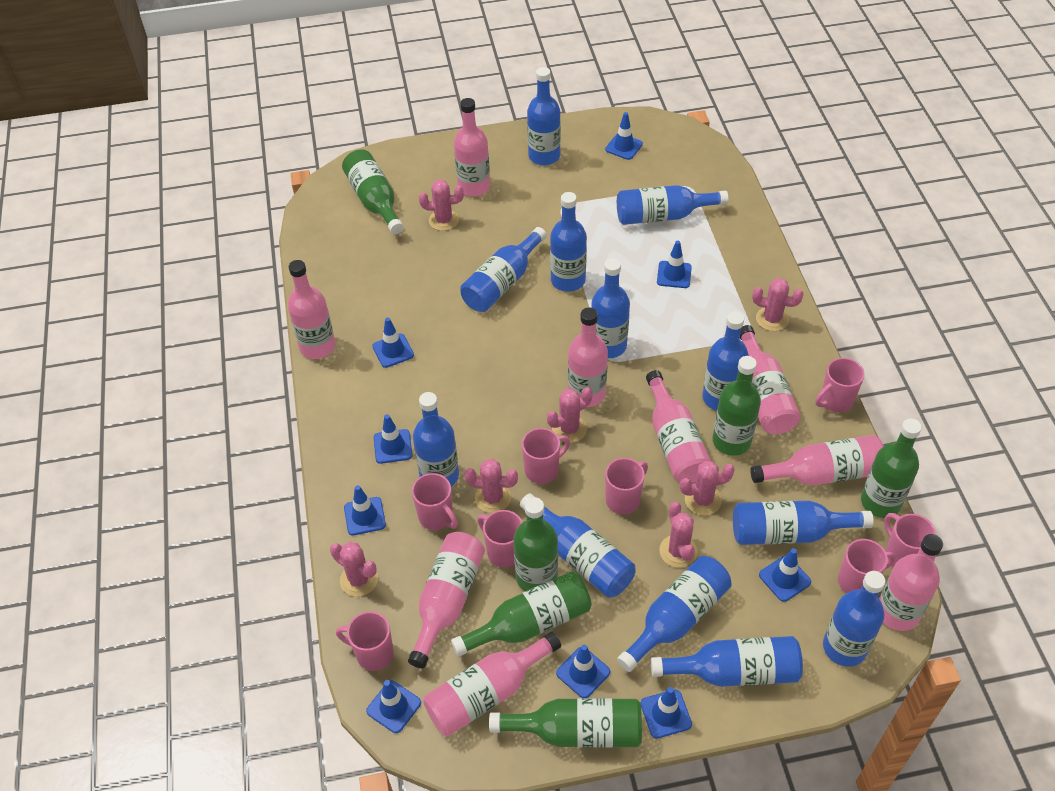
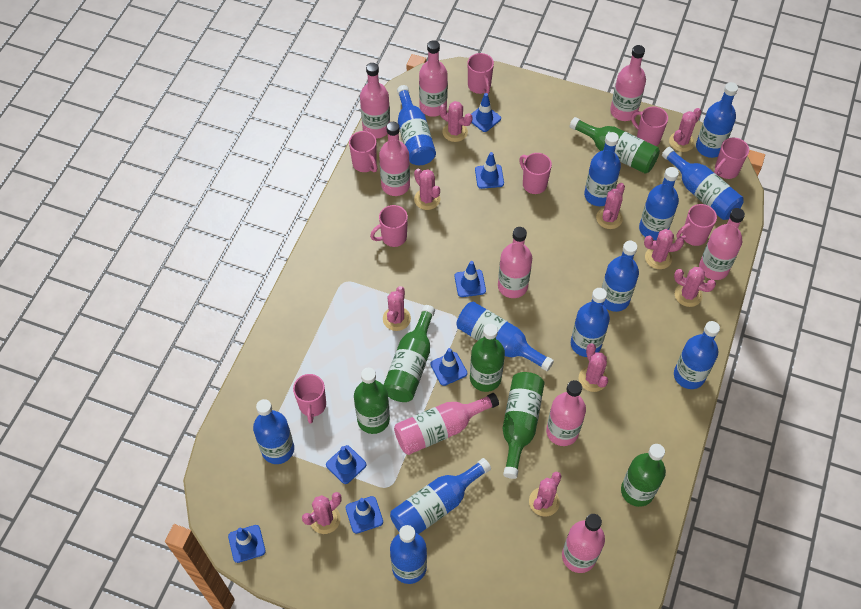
blue traffic cone: [344,485,386,536] [366,680,421,733] [372,318,414,368] [374,414,412,464] [556,645,610,698] [605,112,643,160] [641,687,692,739] [657,241,692,288] [759,548,811,602] = 9 -> [228,525,266,563] [326,445,366,484] [346,496,383,534] [430,348,467,386] [455,261,486,297] [471,93,501,132] [475,152,504,189] = 7
pink cactus: [330,542,378,597] [419,179,464,231] [464,459,518,513] [547,387,592,443] [659,502,697,568] [680,461,735,515] [752,278,804,331] = 7 -> [302,492,341,534] [383,286,411,331] [414,168,440,210] [439,101,472,142] [529,472,561,517] [579,343,608,392] [596,183,625,229] [644,229,684,269] [669,108,702,152] [674,267,716,307] = 10

